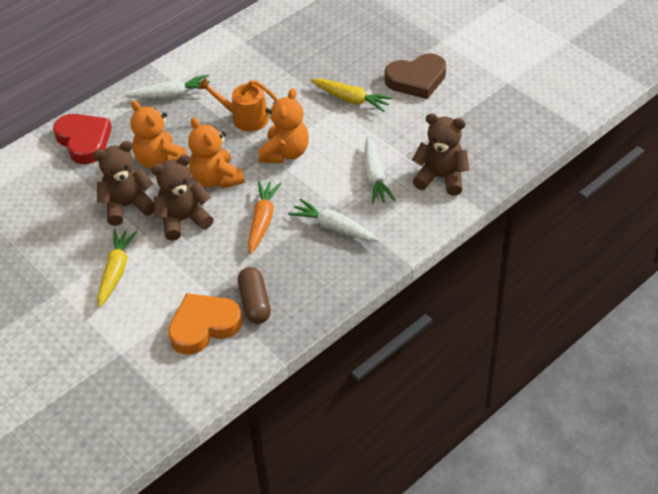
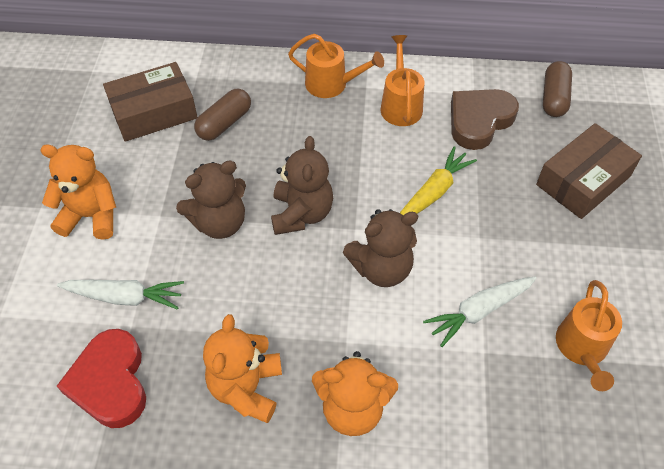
brown box: none = 0 -> [103,62,198,142] [536,123,642,219] = 2
brown capsule: [238,267,271,324] = 1 -> [194,89,251,141] [543,61,572,117] = 2
orange carrot: [248,181,282,254] = 1 -> none = 0
orange heart: [168,293,242,355] = 1 -> none = 0
orange watering can: [198,78,278,132] = 1 -> [288,34,384,98] [381,35,424,126] [556,280,622,391] = 3
white carrot: [124,75,210,99] [289,199,379,242] [364,136,396,204] = 3 -> [57,280,184,310] [423,277,536,347] = 2
yellow carrot: [97,229,138,307] [310,78,393,112] = 2 -> [400,146,477,215] = 1

